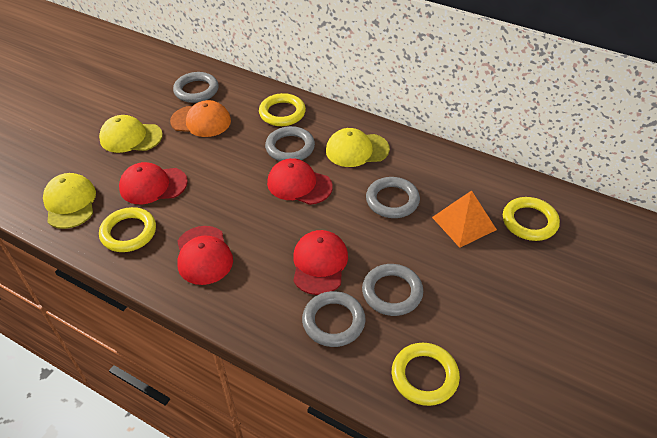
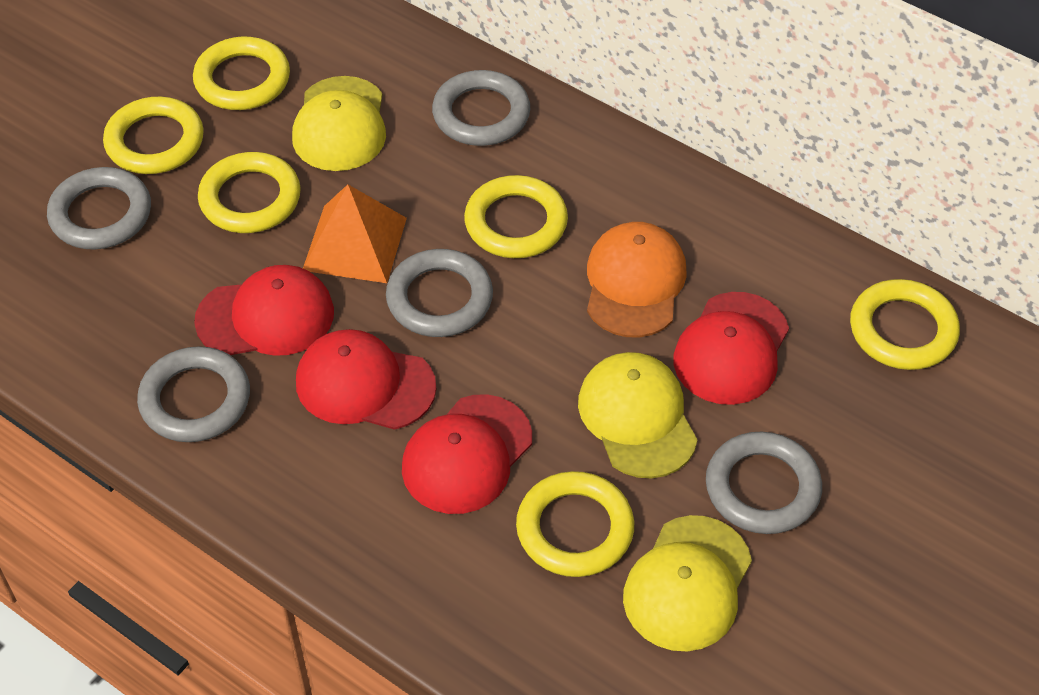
yellow ring: [99,207,156,252] [259,93,306,126] [392,343,460,406] [503,197,560,241] = 4 -> [103,97,204,174] [193,37,290,110] [198,152,301,233] [464,175,568,258] [516,471,634,577] [850,279,960,370] = 6

